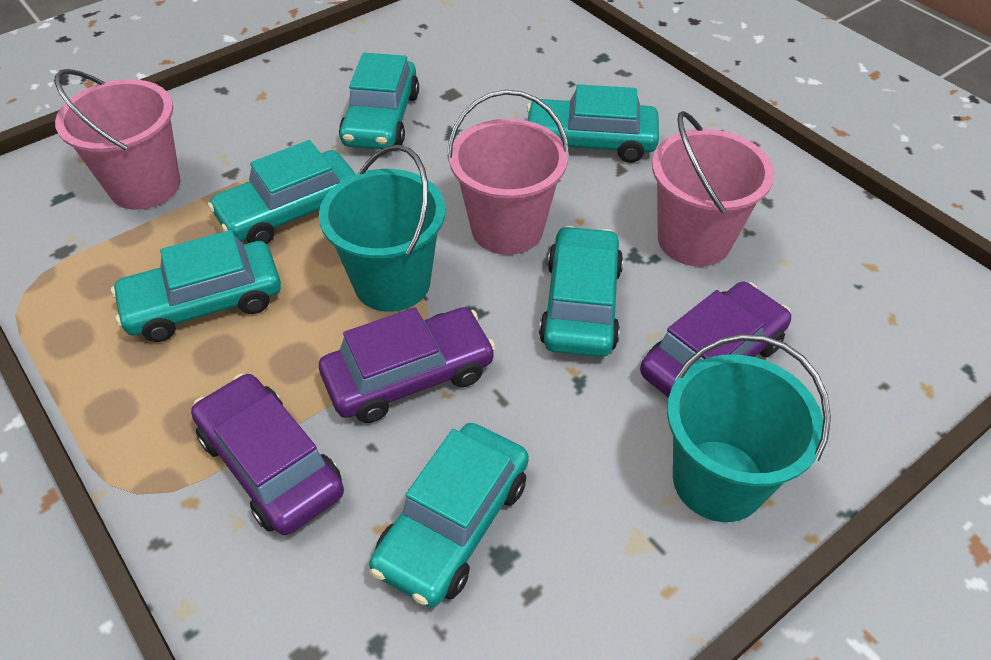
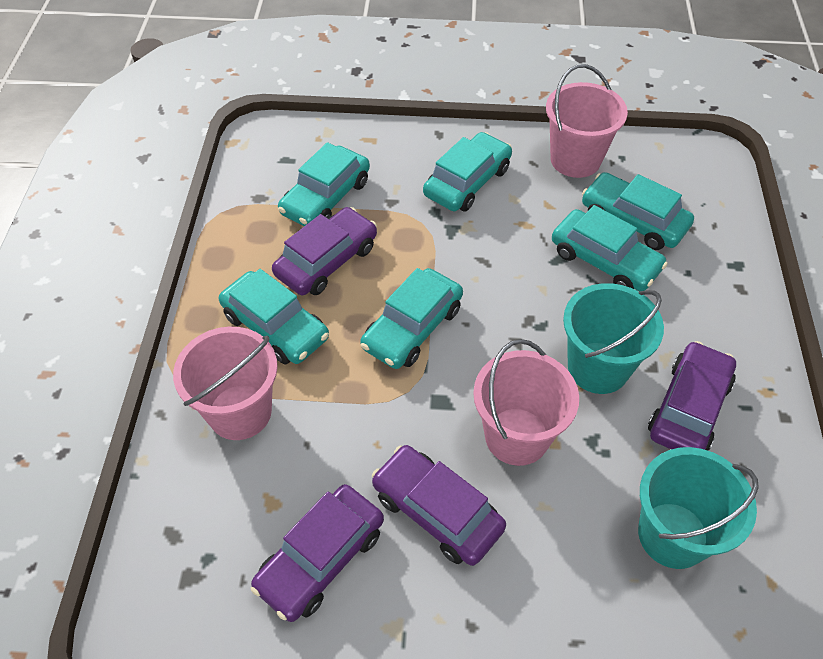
purple car: [191,373,344,535] [319,307,496,423] [640,282,791,398] = 3 -> [251,484,384,622] [272,207,377,295] [372,445,506,566] [648,341,736,451] = 4

